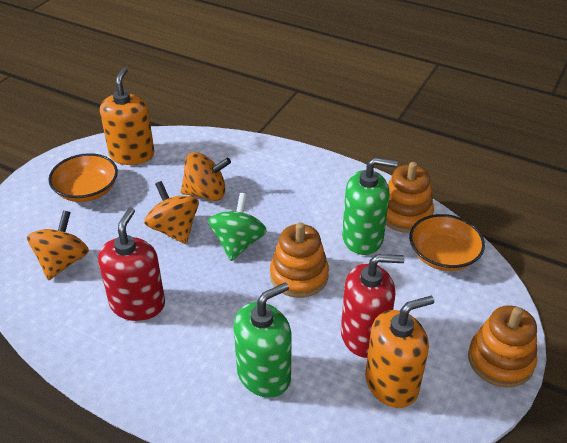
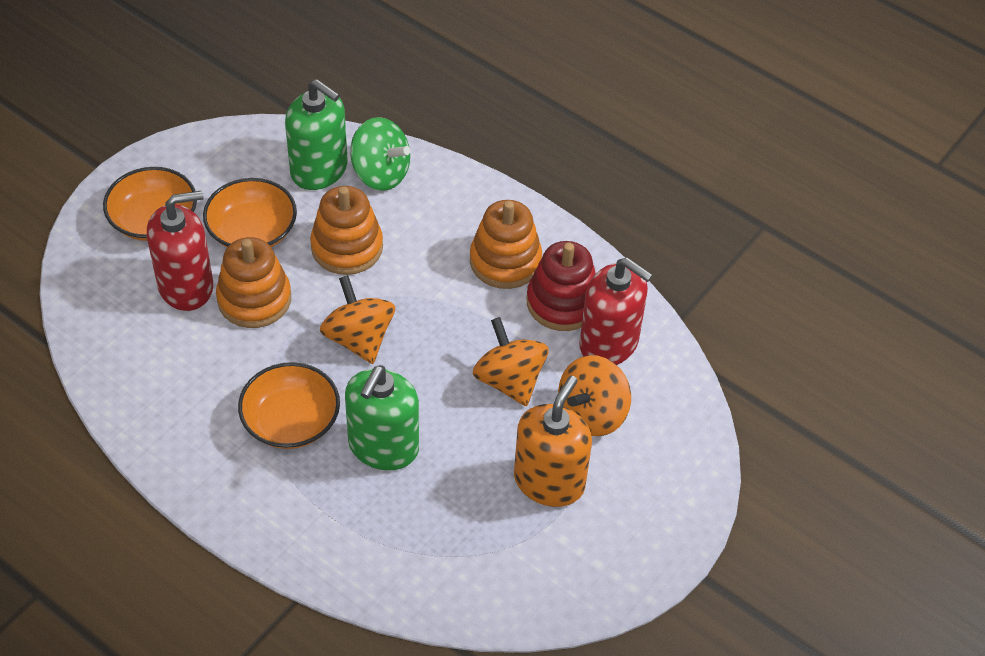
orange bowl: [48,153,118,202] [409,214,485,271] = 2 -> [103,167,197,241] [203,178,297,247] [238,362,340,449] = 3
orange soap dispenser: [100,67,154,165] [365,296,434,408] = 2 -> [514,376,592,507] = 1
red stacking toy: none = 0 -> [527,241,596,331] = 1

